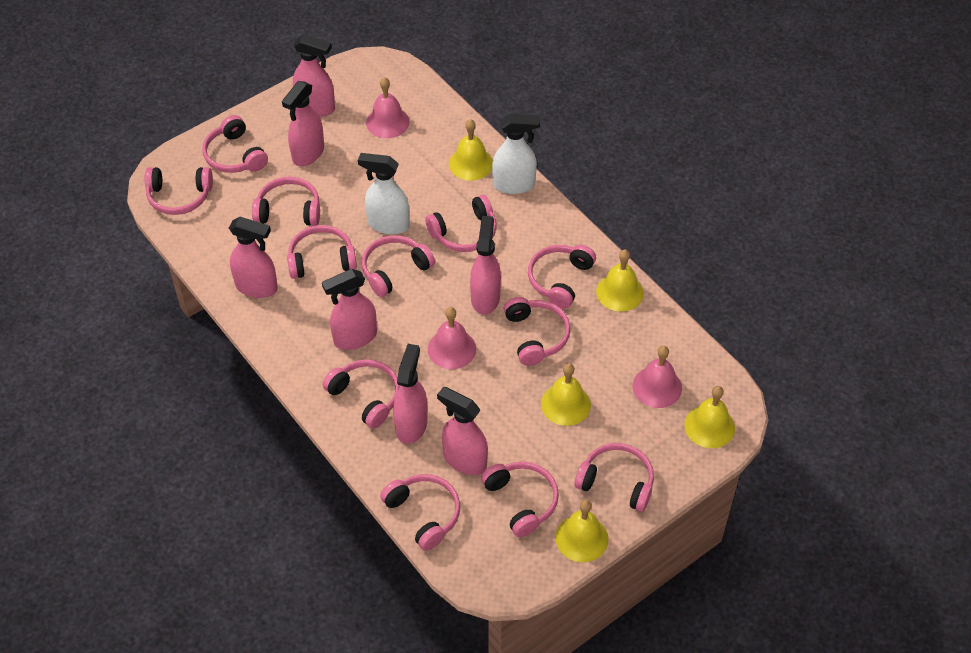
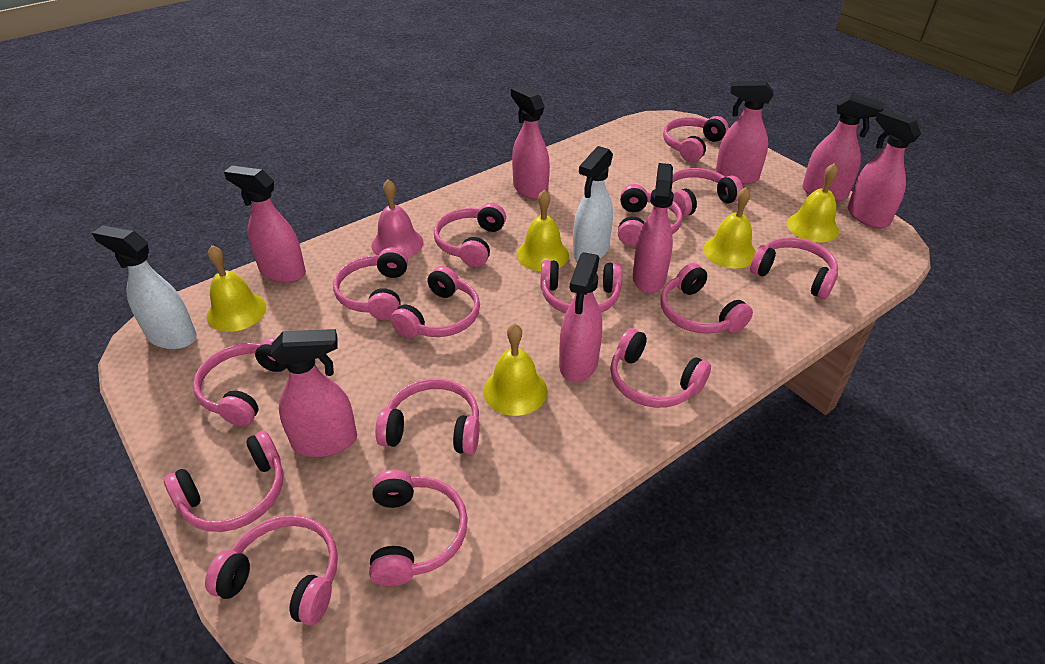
pink bell: [366,77,410,138] [428,307,476,369] [632,346,682,408] = 3 -> [371,180,424,258] = 1
pink headphones: [145,167,213,215] [202,115,268,173] [252,177,320,226] [287,225,357,279] [323,359,400,429] [362,235,435,297] [380,474,460,551] [425,195,497,252] [481,462,559,537] [504,297,571,366] [528,245,596,309] [574,443,654,512] = 12 -> [164,431,283,532] [193,338,287,426] [205,515,338,625] [333,247,408,320] [369,469,468,586] [375,378,480,455] [391,266,480,338] [434,203,506,267] [540,260,622,313] [610,328,711,408] [618,184,683,246] [660,263,753,334] [663,116,729,162] [672,168,743,217] [750,237,838,299] = 15
pink spray bottle: [229,217,278,298] [282,81,324,166] [293,34,335,117] [322,269,377,350] [393,344,428,444] [437,387,488,475] [470,216,501,315] = 7 -> [224,166,306,283] [271,329,357,457] [511,86,550,200] [559,252,602,382] [633,163,674,293] [715,81,774,184] [802,93,885,202] [848,110,921,228] = 8

